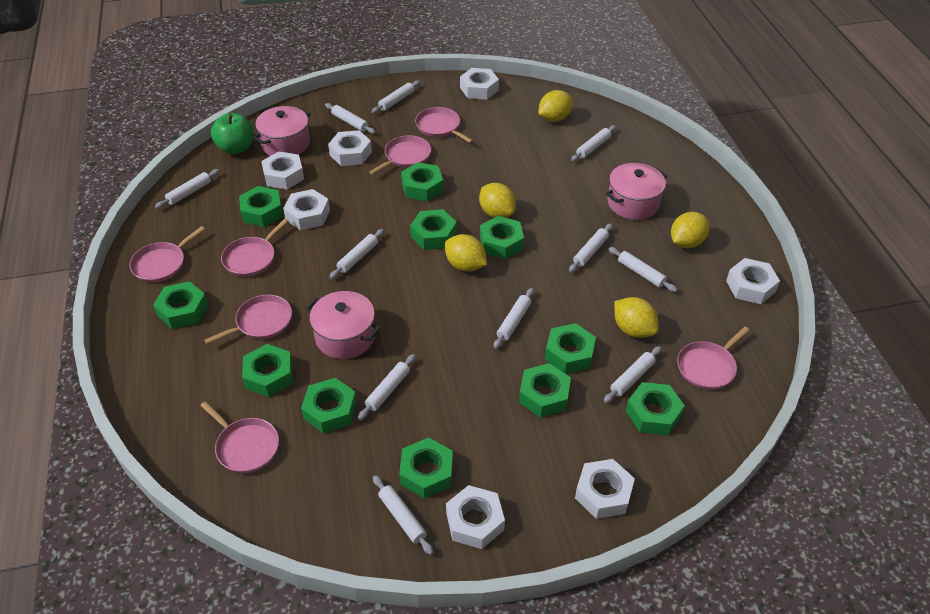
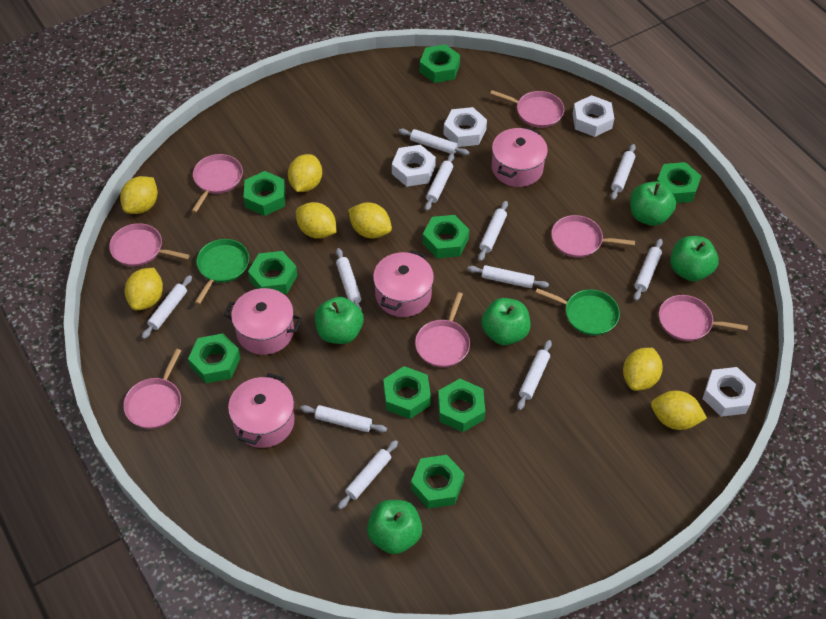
green apple: [211,113,253,154] = 1 -> [315,297,364,344] [367,500,422,554] [481,298,530,345] [630,181,676,226] [670,236,719,282] = 5
green nut: [153,281,208,329] [239,186,283,227] [242,344,293,397] [301,378,357,434] [399,437,453,499] [401,162,443,201] [410,209,457,250] [480,216,524,259] [519,363,571,417] [545,323,596,374] [626,382,685,435] = 11 -> [188,333,240,383] [244,171,286,216] [248,251,297,294] [383,366,431,419] [411,455,465,509] [420,44,460,83] [423,215,470,258] [438,379,485,432] [657,162,701,203] = 9
green pan: none = 0 -> [195,239,249,304] [535,288,620,335] = 2
pink pot: [253,106,311,156] [306,291,381,359] [606,163,667,220] = 3 -> [224,288,302,355] [228,373,295,448] [373,250,434,317] [492,127,548,187] = 4
white nut: [261,151,304,189] [283,189,330,230] [328,130,372,166] [446,485,505,549] [460,68,499,100] [575,459,635,519] [726,258,780,304] = 7 -> [392,145,436,187] [443,107,487,147] [573,95,614,137] [703,367,756,417] = 4
yellow lemon: [445,234,487,272] [479,183,516,218] [538,90,573,122] [614,297,659,338] [671,212,709,248] = 5 -> [120,176,158,214] [125,268,163,310] [288,154,322,192] [296,202,337,239] [348,202,392,238] [623,348,663,391] [651,391,707,430] = 7

